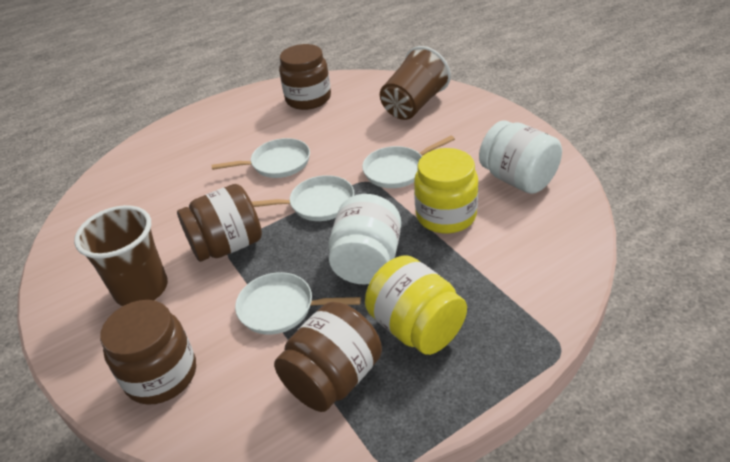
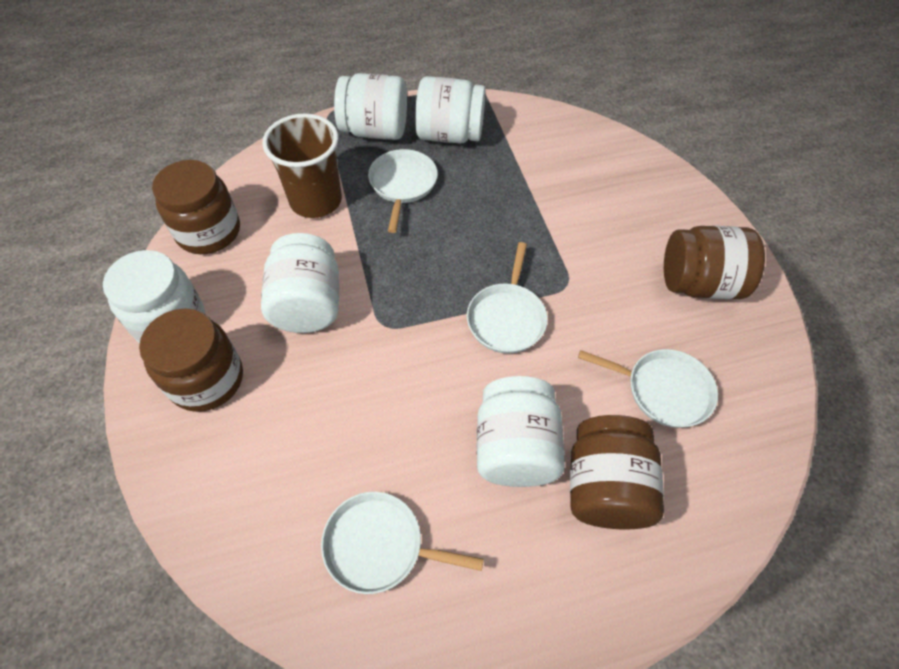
brown cup: [74,205,168,306] [380,46,451,120] = 2 -> [262,113,342,218] = 1
white jar: [329,194,401,285] [479,120,562,194] = 2 -> [103,250,205,343] [261,233,339,333] [334,73,407,140] [415,76,486,144] [476,376,565,487] = 5
yellow jar: [365,255,467,355] [414,148,478,234] = 2 -> none = 0

